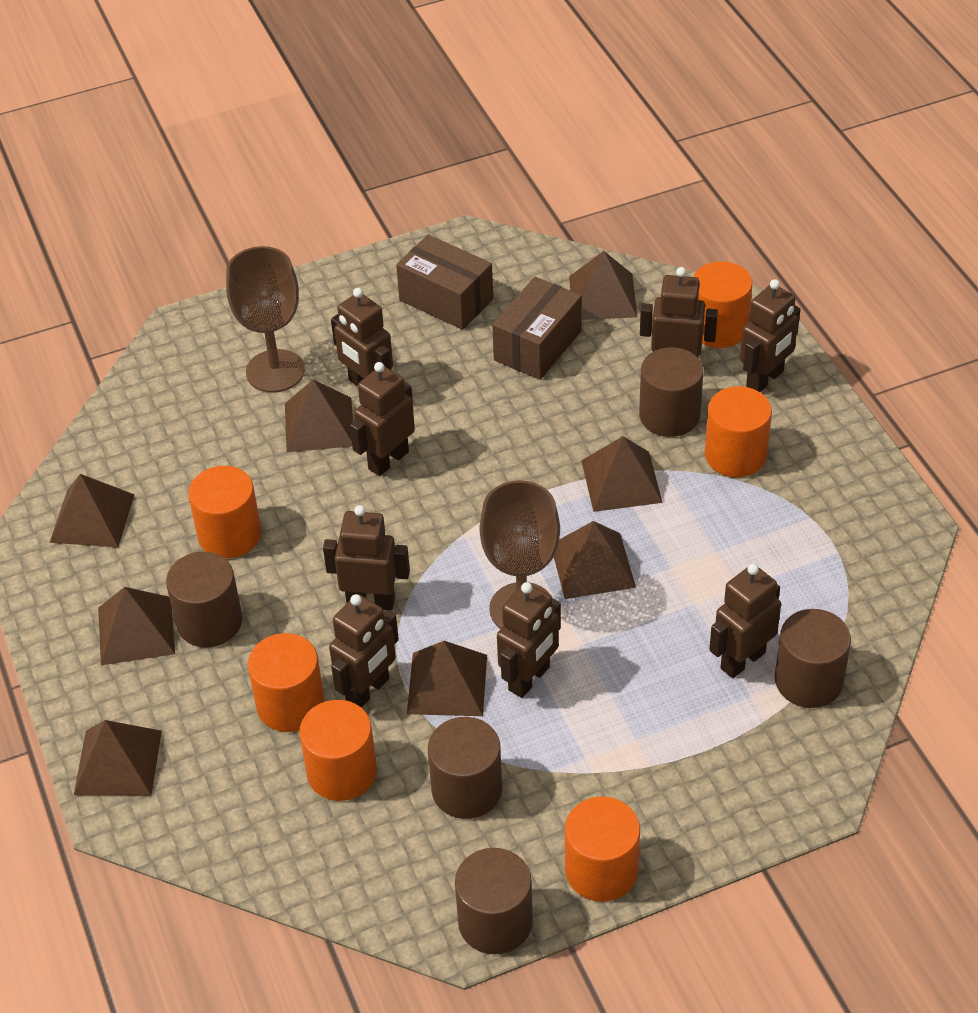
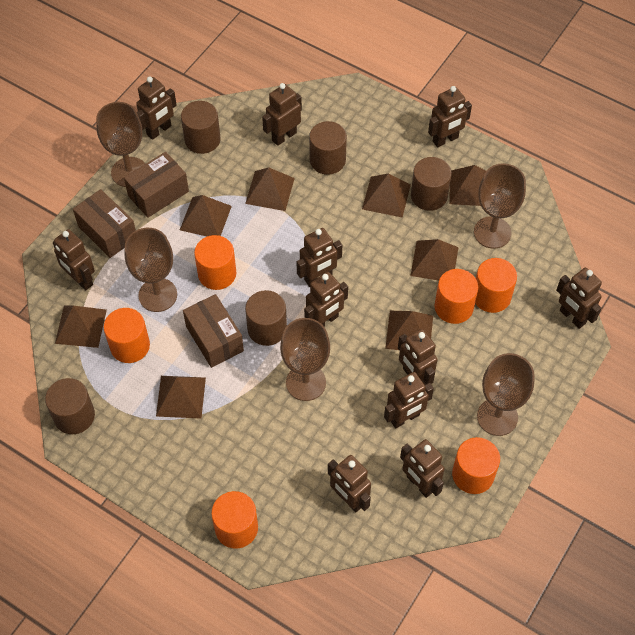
brown box: [396,235,493,330] [492,277,582,380] = 2 -> [73,189,136,258] [124,152,189,218] [183,294,244,368] = 3
brown goblet: [226,246,305,393] [479,480,560,629] = 2 -> [96,102,145,187] [125,228,177,312] [280,318,330,401] [474,163,526,249] [477,353,535,436] = 5
brown robot: [323,505,410,610] [329,594,399,708] [331,288,393,387] [350,362,415,476] [497,582,561,698] [640,267,718,357] [709,564,781,678] [740,279,801,392] = 8 -> [53,229,95,290] [136,76,177,140] [262,83,302,146] [297,228,342,287] [304,272,348,327] [328,455,371,513] [384,372,434,428] [398,329,438,385] [400,439,445,498] [428,86,472,147] [556,268,602,329] = 11

